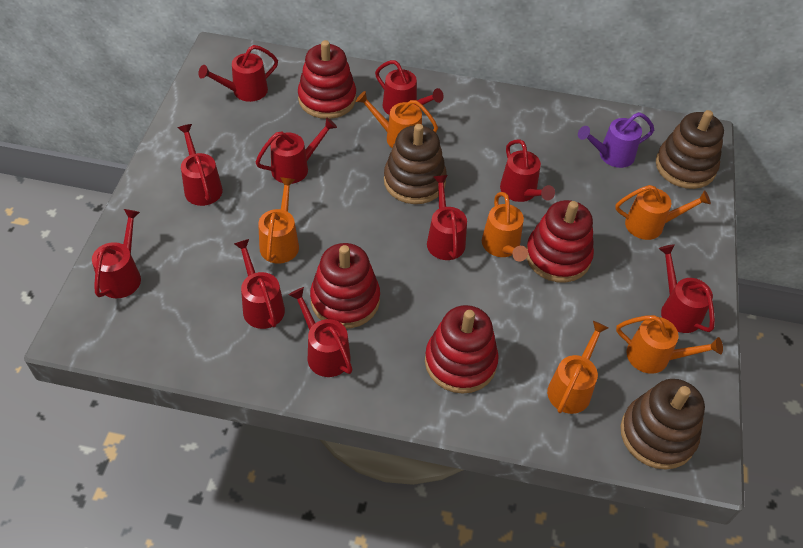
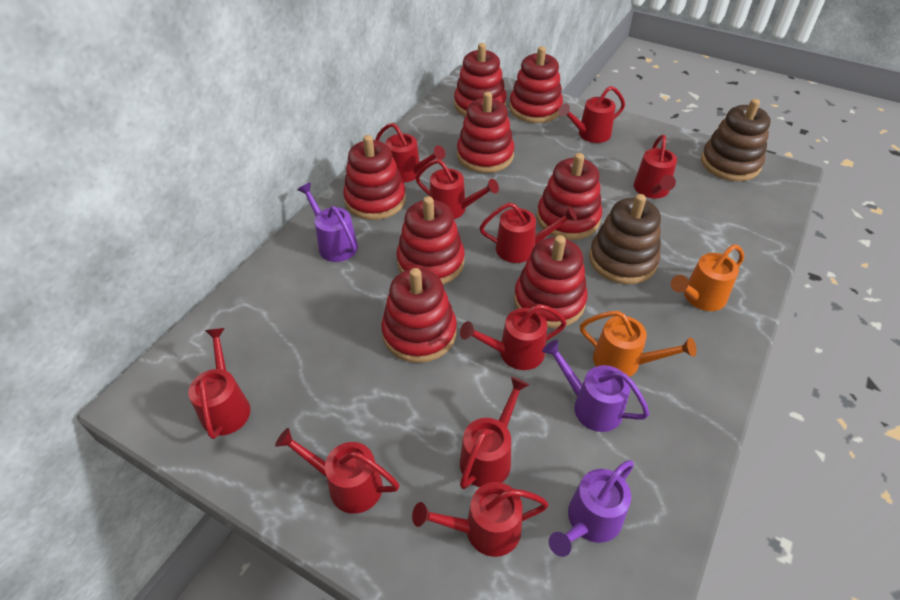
brown stacking toy: [384,124,447,204] [620,379,705,470] [656,110,724,189] = 3 -> [589,194,661,284] [701,99,771,181] = 2
orange watering can: [258,177,299,264] [356,91,438,148] [482,192,528,262] [547,321,609,414] [615,185,711,240] [616,315,723,374] = 6 -> [580,311,696,377] [671,244,744,311] = 2
purple watering can: [578,112,654,168] = 1 -> [297,183,358,262] [542,340,650,432] [549,460,634,557] = 3
red stacking toy: [298,40,356,119] [310,243,380,329] [425,305,499,394] [526,200,594,283] = 4 -> [343,135,406,220] [381,268,457,363] [396,196,465,285] [454,43,507,117] [457,92,514,173] [509,46,563,123] [514,235,588,328] [537,153,602,240] = 8

